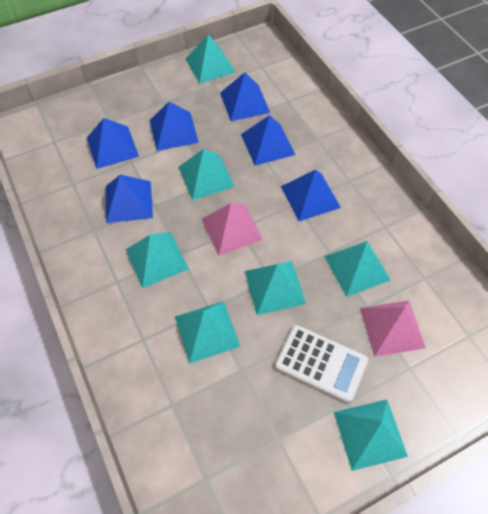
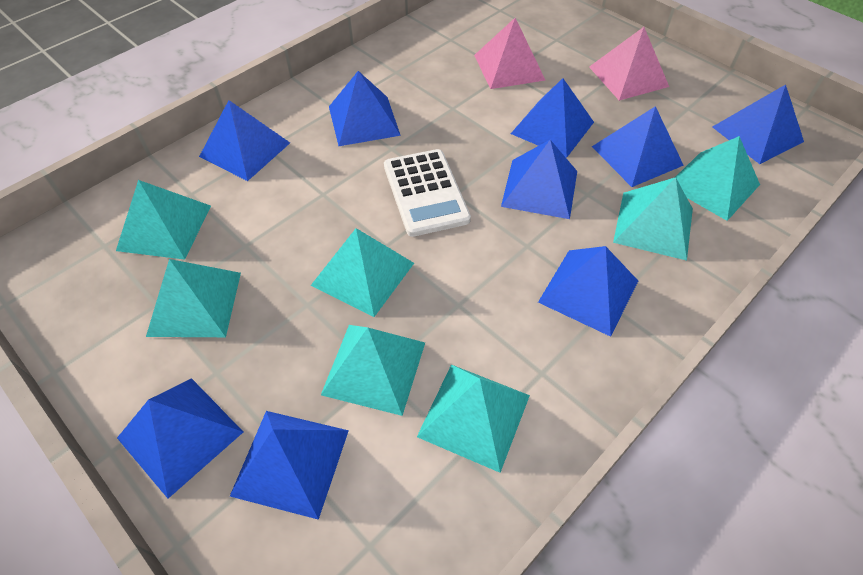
blue pyramid: [87,118,139,169] [106,175,153,223] [150,102,199,151] [220,72,270,121] [241,115,296,166] [281,170,341,221] = 6 -> [117,378,243,498] [199,100,290,181] [230,411,349,520] [329,71,401,146] [501,140,577,219] [511,78,594,158] [538,246,638,337] [592,106,684,187] [713,84,804,164] = 9

